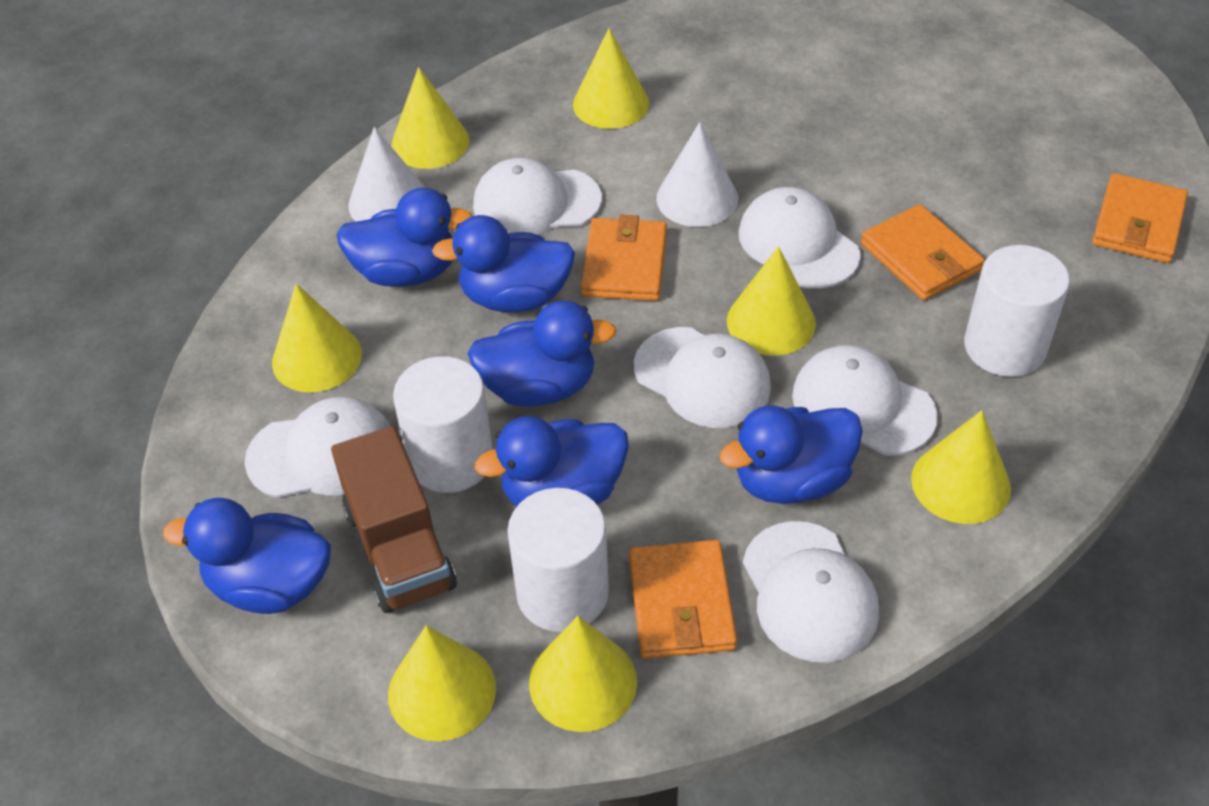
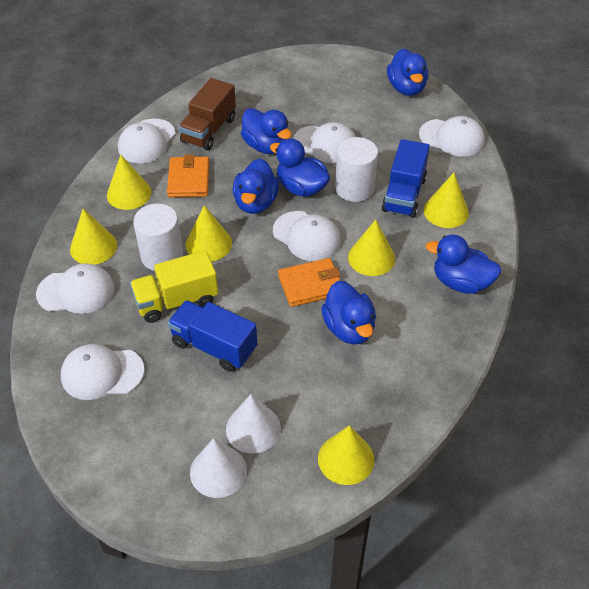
blue truck: none = 0 -> [168,300,257,372] [381,139,430,218] = 2
orange wallet: [581,215,667,301] [629,540,737,659] [861,204,985,300] [1092,173,1188,263] = 4 -> [167,154,209,197] [278,258,341,307] = 2
white cylinder: [393,356,493,493] [507,488,609,632] [964,245,1070,377] = 3 -> [133,204,183,271] [335,137,378,202] = 2
yellow cone: [272,284,362,393] [388,626,496,741] [391,67,470,169] [529,616,637,732] [573,28,649,129] [727,246,816,355] [911,410,1011,524] = 7 -> [70,209,117,265] [107,155,151,210] [185,205,232,261] [318,425,374,485] [348,219,395,276] [424,173,469,228] = 6
yellow truck: none = 0 -> [130,250,218,323] = 1

